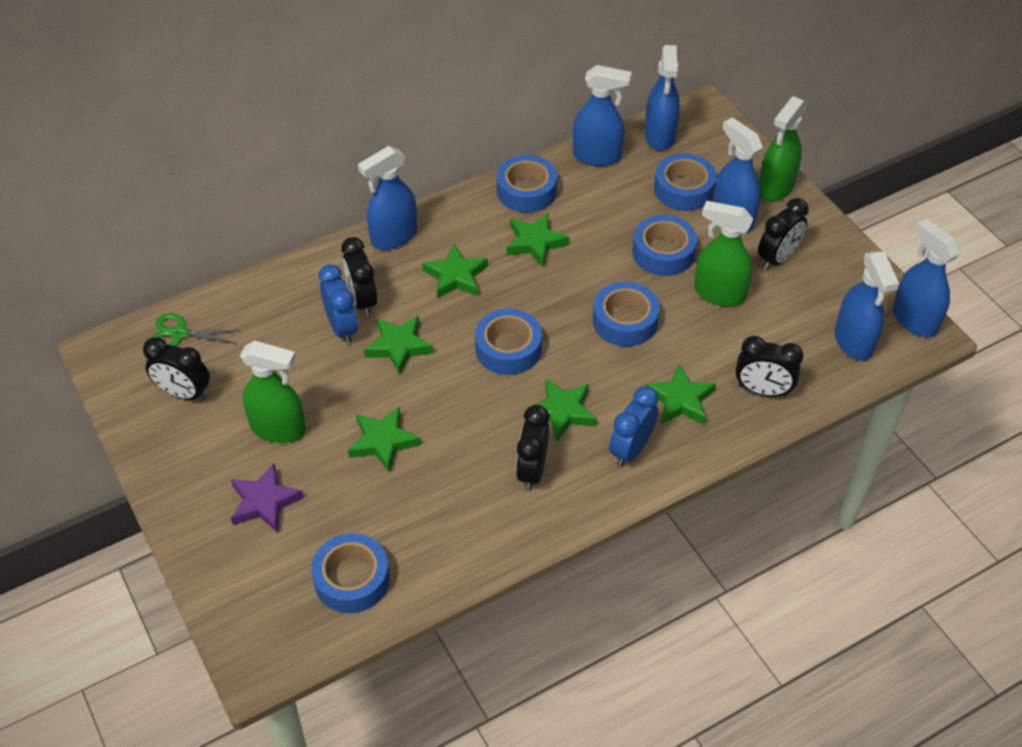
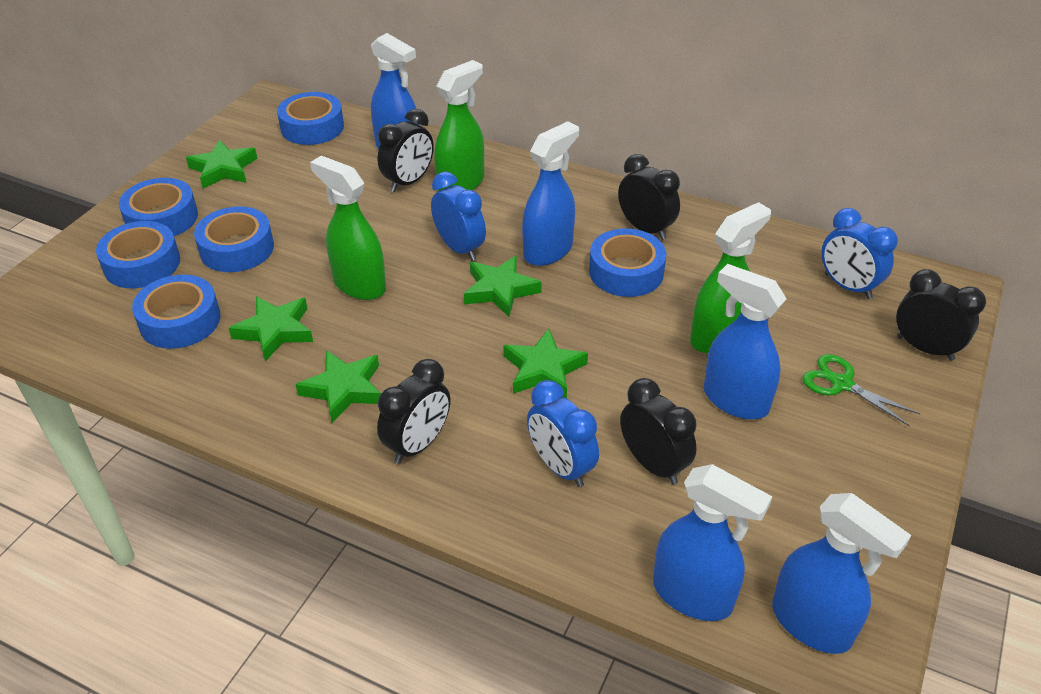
blue clock: [319,264,358,344] [609,386,658,467] = 2 -> [431,172,486,261] [527,380,599,487] [821,208,898,299] = 3
blue spray bottle: [358,146,417,250] [573,65,632,166] [645,45,680,150] [713,117,763,232] [835,251,899,361] [893,218,960,337] = 6 -> [371,33,419,149] [522,121,579,266] [653,464,772,621] [704,264,786,420] [772,493,911,654] = 5
green star: [348,406,421,472] [364,316,434,375] [422,244,488,299] [507,213,569,267] [526,378,597,442] [645,364,716,425] = 6 -> [186,140,257,188] [229,296,313,361] [295,350,381,423] [464,255,542,317] [503,329,588,398] = 5
purple star: [231,464,304,533] = 1 -> none = 0

